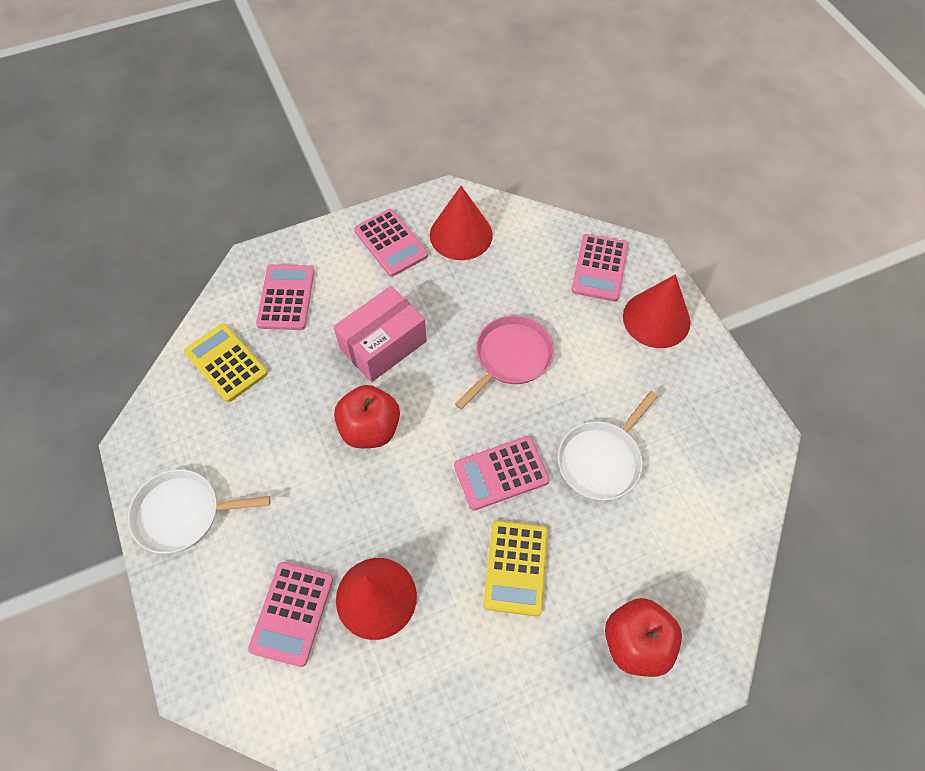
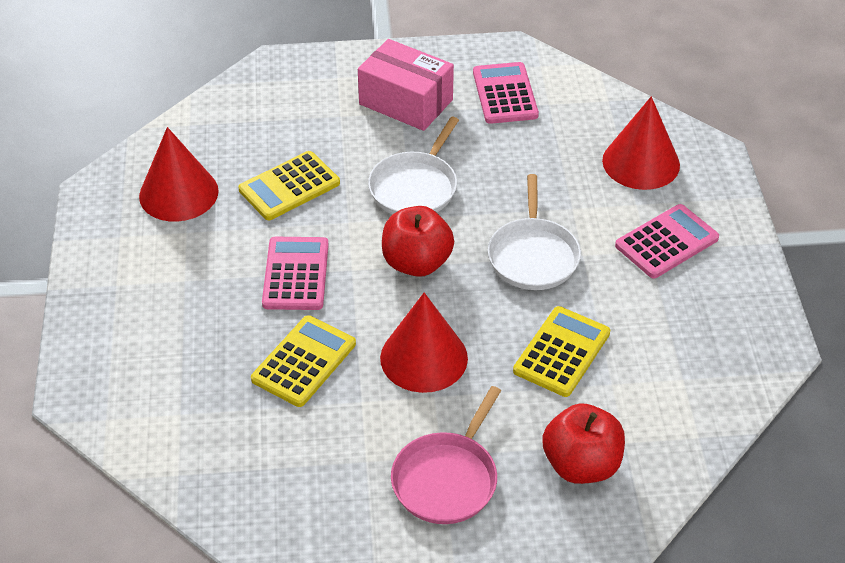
pink calculator: [248,562,333,667] [256,264,314,330] [354,209,428,277] [454,436,550,511] [571,234,628,302] = 5 -> [262,237,329,310] [473,62,539,124] [615,204,719,278] = 3
yellow calculator: [184,323,268,402] [483,520,548,616] = 2 -> [238,151,340,220] [251,315,356,407] [513,306,610,397] = 3

